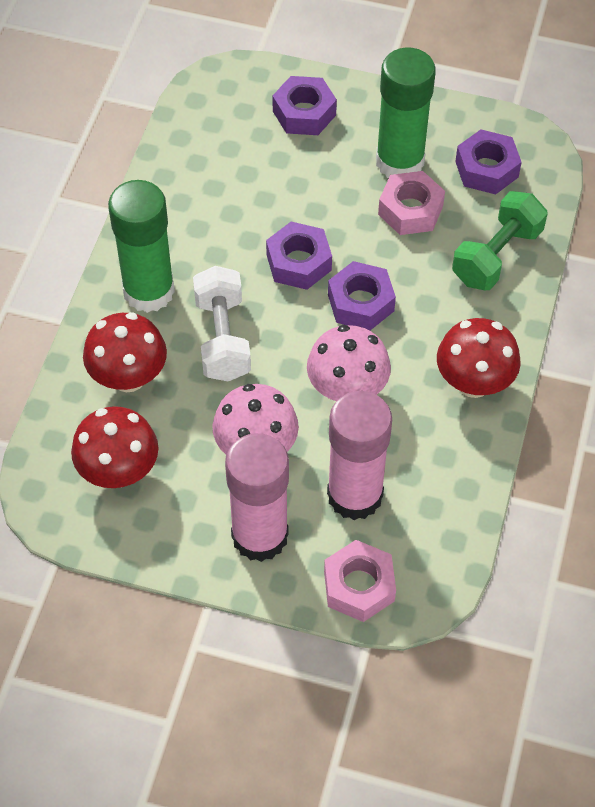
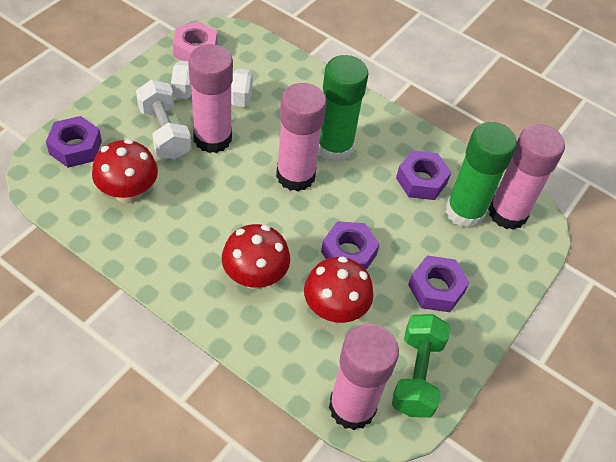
pink glue stick: [225,433,289,562] [327,391,392,520] = 2 -> [188,44,233,153] [276,83,327,191] [329,324,399,430] [488,124,565,230] = 4
pink mushroom: [212,384,299,454] [307,325,391,401] = 2 -> none = 0
pink nut: [324,540,396,622] [378,171,445,235] = 2 -> [173,22,217,61] = 1
white dumbbell: [193,266,251,381] = 1 -> [136,80,191,160] [171,61,253,107] = 2

